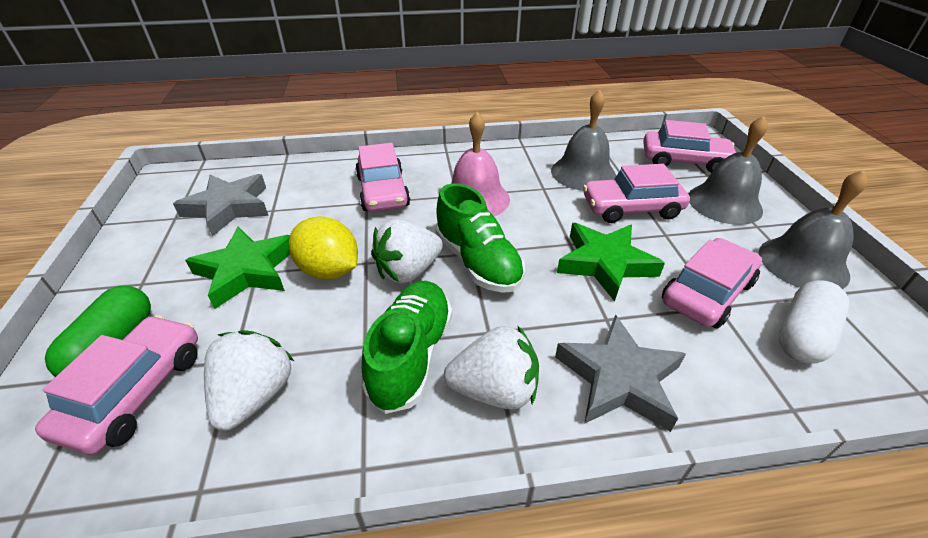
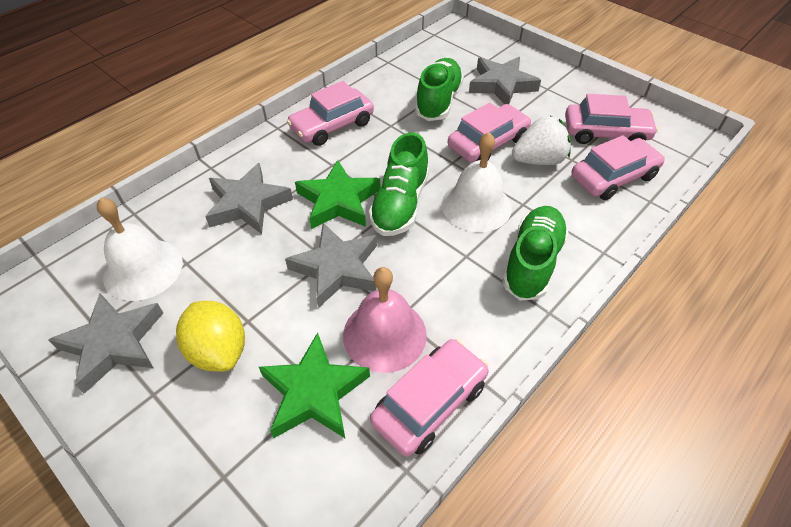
green capsule: [45,286,151,377] = 1 -> none = 0
green shoe: [362,281,452,414] [435,183,525,293] = 2 -> [369,133,429,236] [415,58,464,121] [502,206,569,300] = 3
grey bell: [551,89,616,191] [689,116,768,225] [759,170,868,289] = 3 -> none = 0
grey star: [173,174,269,236] [555,314,686,432] = 2 -> [48,293,163,394] [205,163,293,234] [285,223,377,308] [469,57,541,104] = 4
white bell: none = 0 -> [97,198,183,301] [442,132,512,232] = 2
white capsule: [779,280,849,364] = 1 -> none = 0
white strawberry: [204,330,294,431] [371,220,443,284] [444,325,539,410] = 3 -> [512,116,571,165] = 1

